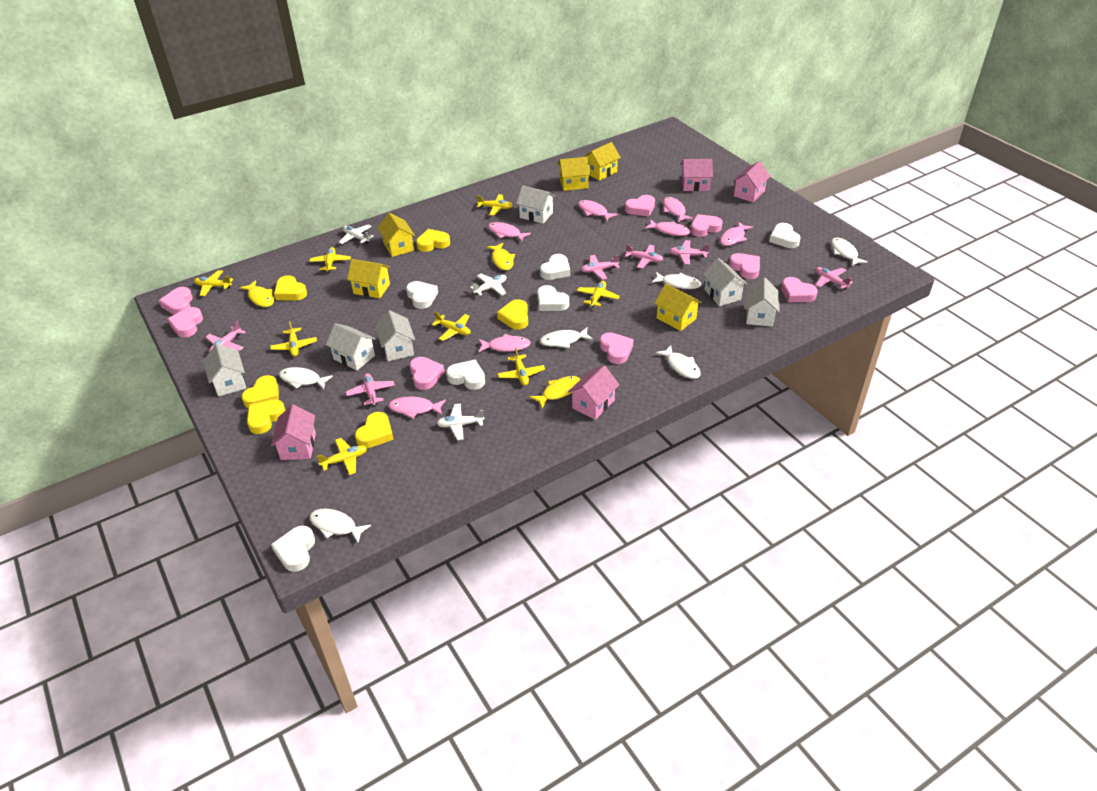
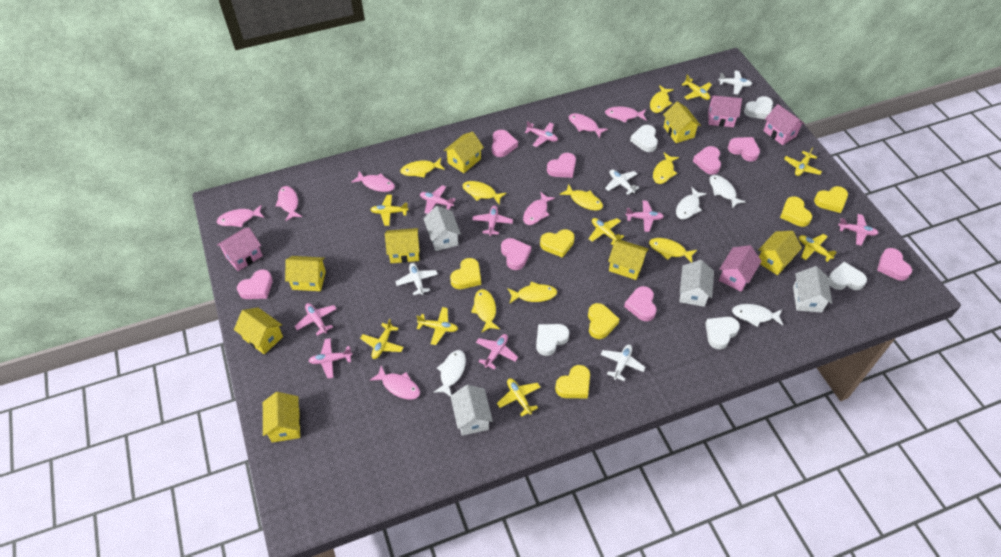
pink plane: [206,321,245,352] [346,373,395,406] [581,255,620,280] [625,244,663,269] [669,240,710,265] [815,267,853,290] = 6 -> [295,303,336,336] [309,338,352,379] [420,185,455,214] [472,206,513,236] [476,334,518,370] [525,121,558,147] [625,201,664,232] [838,214,878,246] = 8
white fish: [279,367,333,389] [310,509,371,542] [540,328,593,348] [651,272,701,289] [656,345,701,379] [831,238,868,266] = 6 -> [433,350,466,396] [676,187,707,219] [709,175,746,209] [732,304,783,327] = 4
white heart: [271,526,315,572] [406,281,438,309] [446,360,485,390] [537,285,569,311] [540,254,570,280] [769,223,801,248] = 6 -> [536,324,569,356] [630,125,658,152] [705,317,740,349] [744,96,773,119] [828,262,867,290] = 5
white house: [203,344,246,397] [326,323,375,371] [375,310,415,361] [516,185,555,224] [703,258,748,306] [746,278,780,327] = 6 -> [423,206,461,251] [450,385,493,436] [680,260,714,307] [793,266,832,313] = 4
white plane: [339,224,374,244] [437,403,484,440] [470,274,507,295] = 3 -> [395,263,438,295] [601,345,646,381] [605,169,639,195] [718,71,752,94] = 4
yellow fish: [240,280,274,307] [487,243,515,270] [530,376,580,408] = 3 -> [400,158,445,178] [462,181,507,204] [471,289,500,332] [508,282,557,304] [560,184,603,211] [649,238,697,263] [650,85,674,113] [653,153,679,184] = 8
yellow house: [347,259,390,298] [377,213,415,257] [558,156,591,191] [584,142,621,181] [654,284,702,331] = 5 -> [234,308,283,355] [263,392,300,443] [285,256,326,291] [385,228,420,263] [444,132,484,173] [608,239,649,280] [663,101,701,143] [758,231,802,275] = 8

